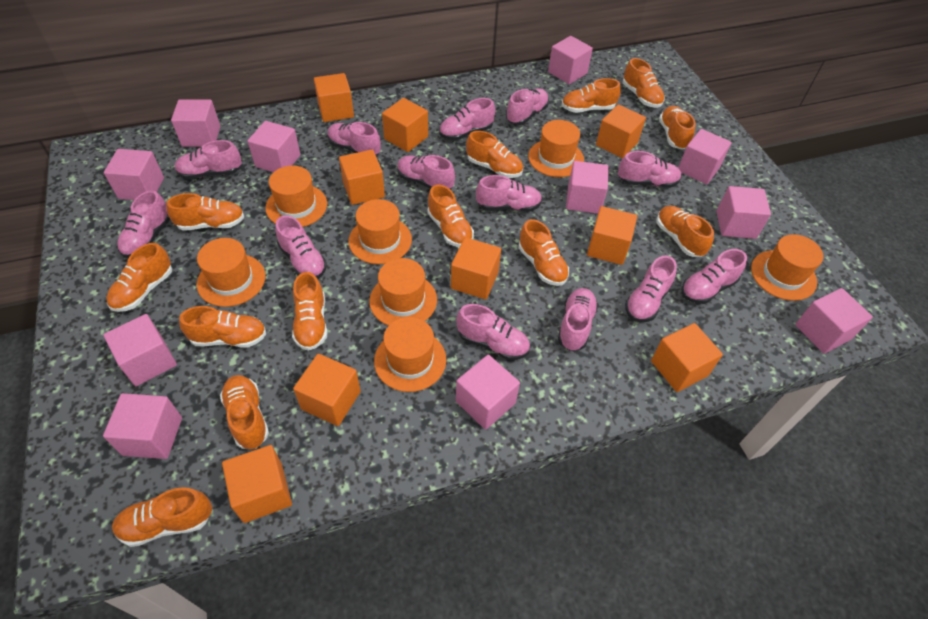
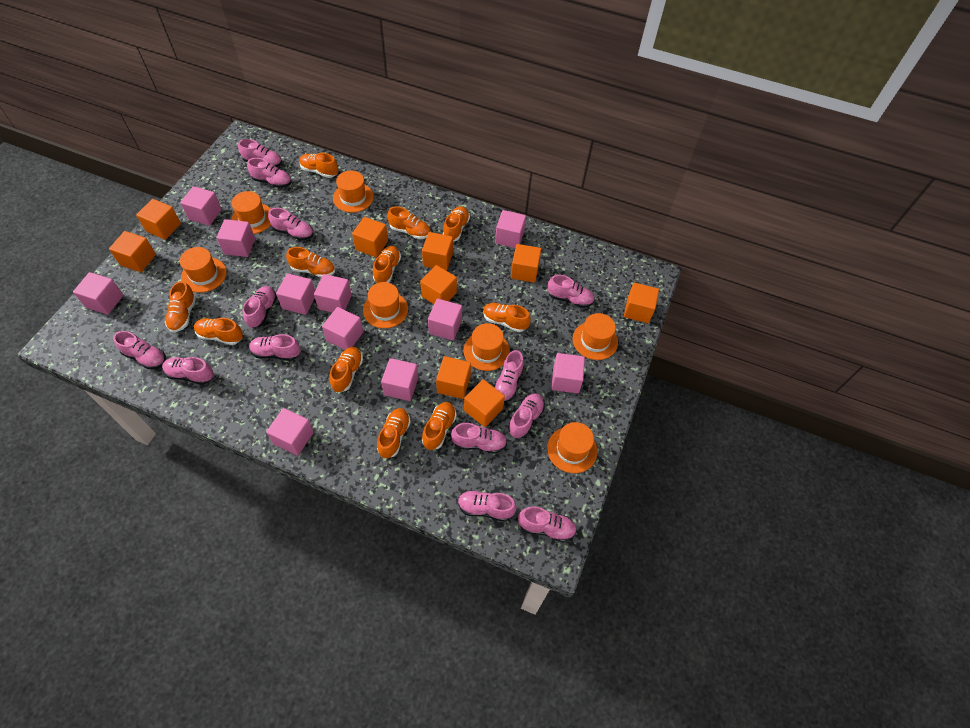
orange shoe: [106,243,172,312] [112,487,212,547] [166,193,244,231] [179,306,266,348] [220,375,269,449] [292,272,327,351] [427,185,474,247] [466,131,523,178] [519,219,569,286] [562,78,621,113] [623,58,665,108] [657,206,714,257] [659,106,696,149] = 13 -> [165,281,196,332] [194,318,243,345] [286,247,335,278] [299,153,338,178] [329,347,363,392] [373,246,401,283] [377,408,411,458] [387,207,431,239] [422,402,457,450] [443,206,470,241] [483,303,531,332] = 11

